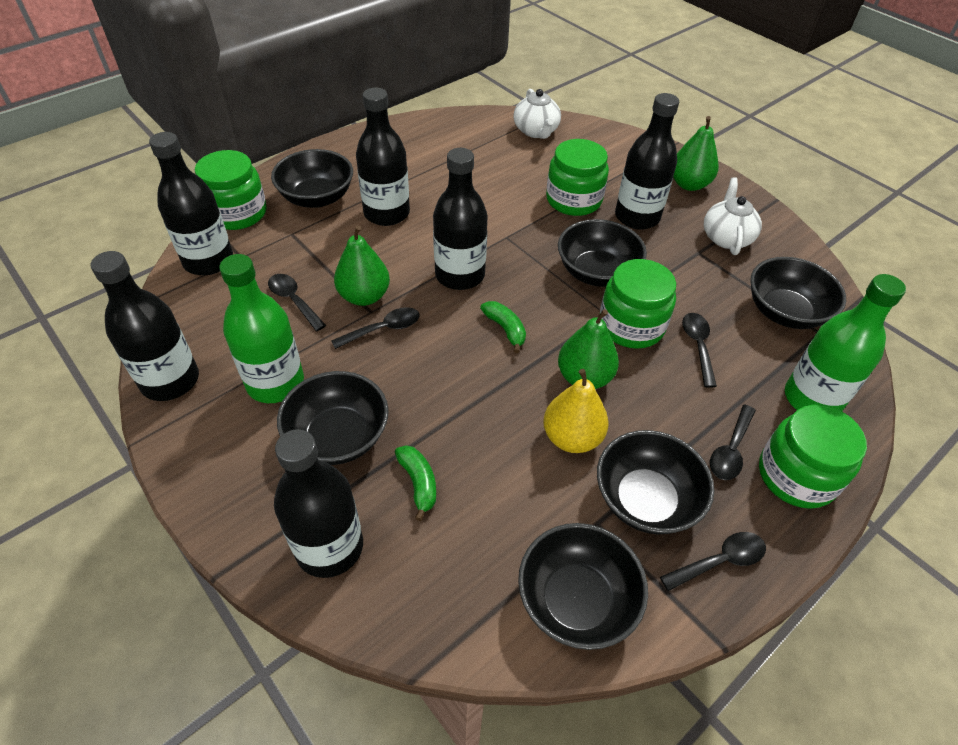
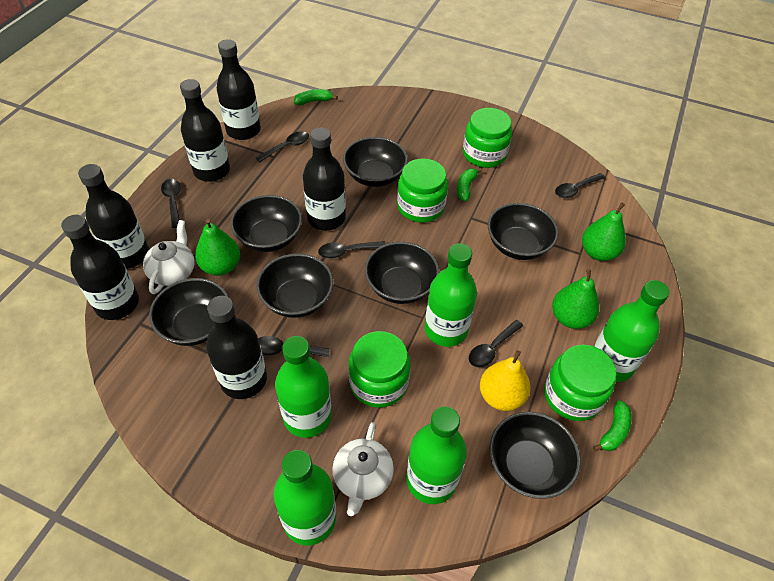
black bowl: [271,149,353,208] [277,371,389,465] [518,523,648,650] [558,219,647,287] [597,430,714,534] [750,257,846,329] = 6 -> [149,278,228,346] [231,195,302,252] [256,254,333,318] [343,137,408,187] [365,242,439,304] [488,203,559,260] [490,412,581,499] = 7
black spoon: [268,274,326,331] [331,307,420,349] [660,532,766,591] [682,313,717,388] [710,405,756,480] = 5 -> [161,179,181,228] [256,131,309,162] [258,336,330,357] [318,241,386,259] [469,320,523,368] [555,173,605,198] = 6
green banana: [395,445,436,521] [480,301,526,353] = 2 -> [294,89,338,105] [457,168,482,201] [593,400,632,451] = 3
green bottle: [219,254,304,403] [785,274,906,411] = 2 -> [273,450,336,546] [275,336,332,438] [406,406,467,504] [425,243,477,347] [594,280,669,382] = 5

